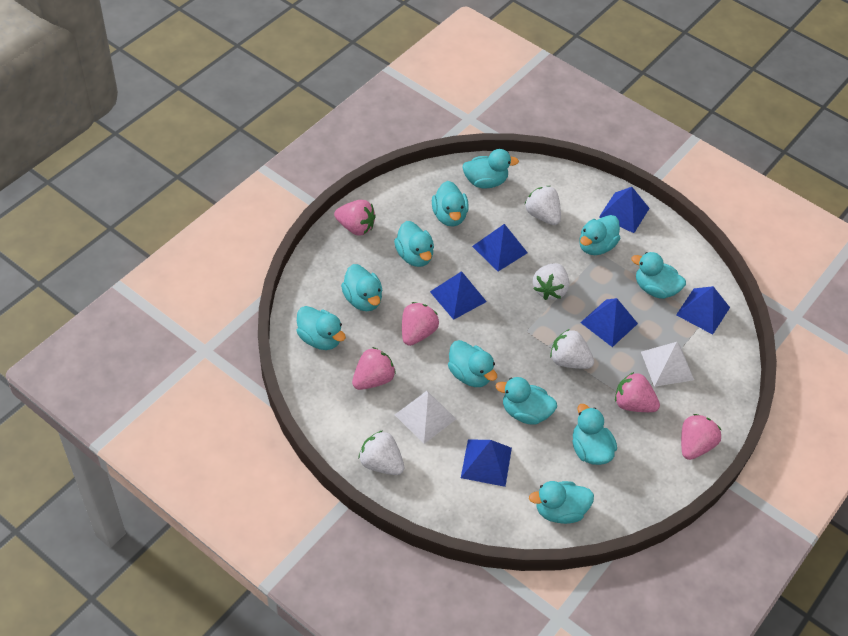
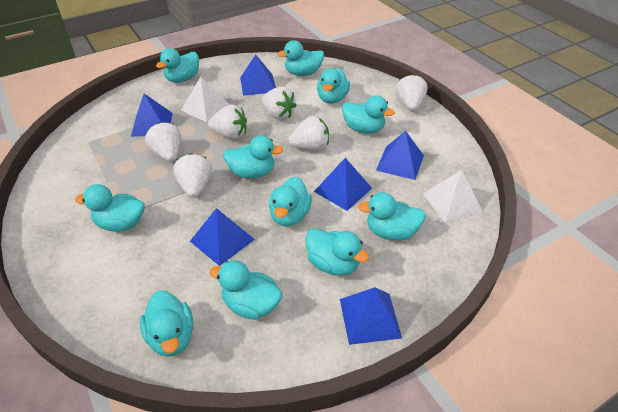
pink strawberry: [334,200,376,236] [352,347,396,390] [402,302,439,346] [615,372,660,412] [681,414,721,460] = 5 -> none = 0
white strawberry: [359,430,404,475] [524,186,561,225] [533,263,569,300] [550,329,594,369] = 4 -> [145,122,181,162] [173,153,212,198] [208,105,247,139] [261,87,297,120] [289,116,329,151] [395,74,428,111] = 6

